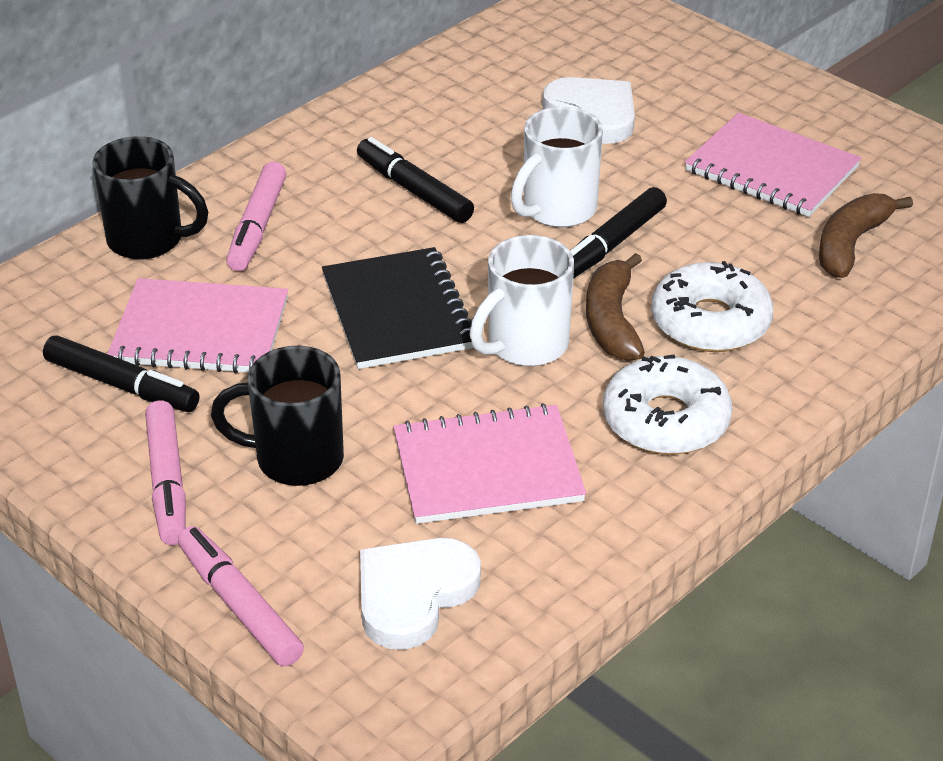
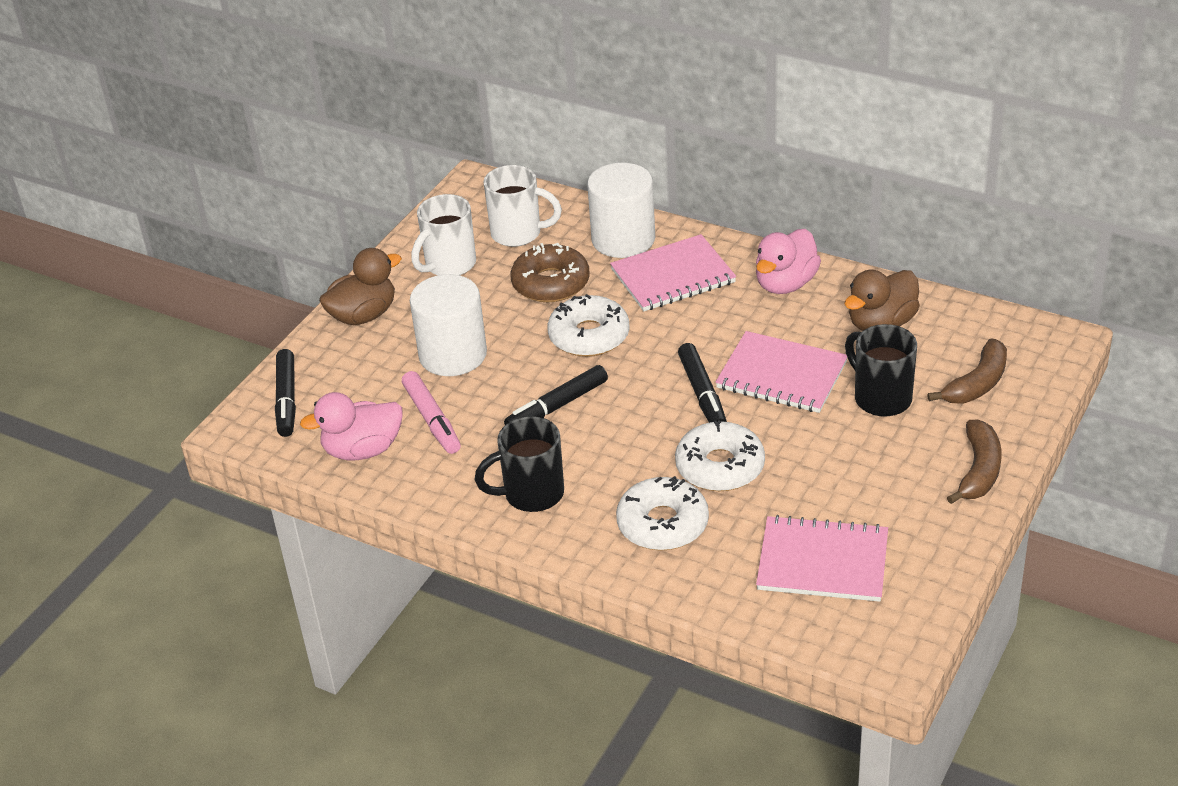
black notebook: [322,247,473,369] = 1 -> none = 0
brown donut: none = 0 -> [510,243,590,302] = 1
brown duck: none = 0 -> [319,248,402,325] [844,270,920,331] = 2
pink duck: none = 0 -> [300,392,402,461] [756,229,821,294] = 2
pink marker: [145,400,186,545] [178,526,304,666] [227,162,286,271] = 3 -> [402,371,461,454] = 1
white cylinder: none = 0 -> [410,274,487,376] [587,163,655,258] = 2
white donut: [603,355,732,455] [651,261,773,352] = 2 -> [548,294,630,357] [616,476,709,551] [675,420,765,491] = 3
white heart: [360,538,481,650] [542,77,635,144] = 2 -> none = 0

